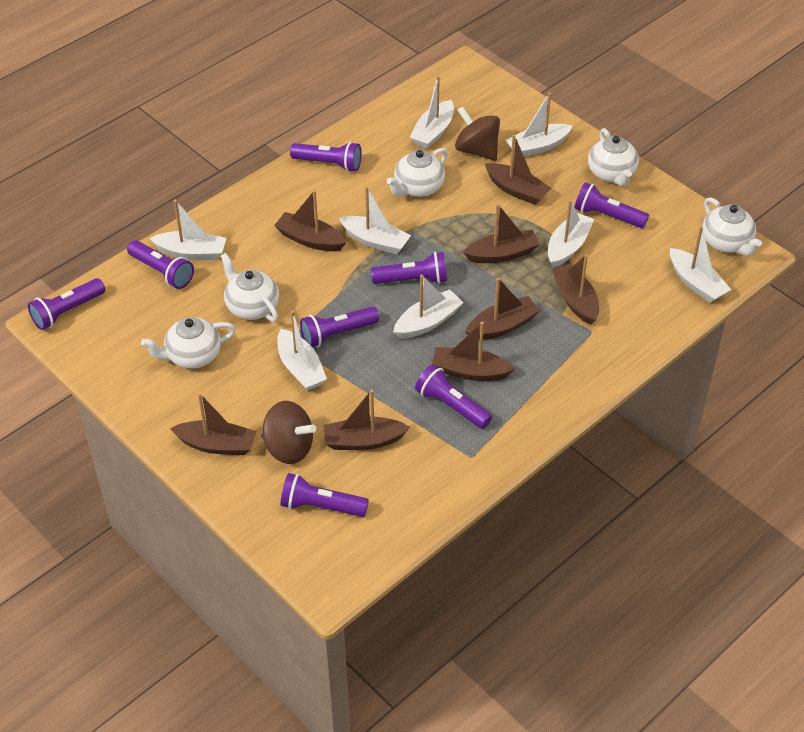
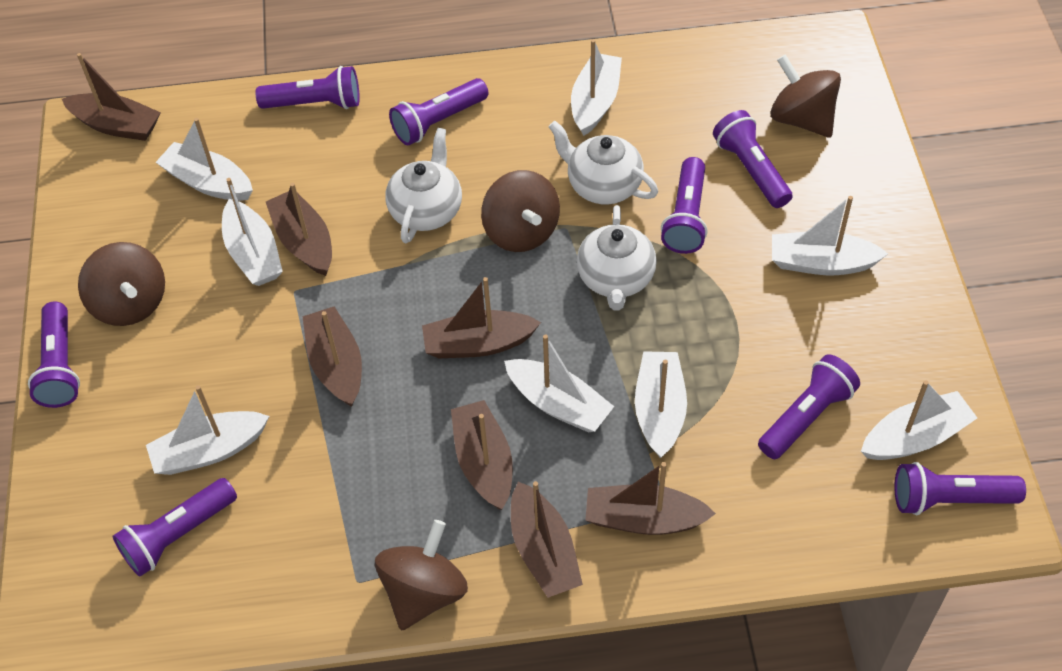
brown boat: [170,393,256,455] [274,190,346,251] [323,390,410,450] [432,322,516,381] [463,204,540,263] [465,278,540,340] [485,135,551,205] [552,254,599,325] = 8 -> [62,53,161,141] [266,183,332,276] [302,306,362,407] [422,277,541,358] [451,400,513,510] [511,481,583,598] [585,462,716,535] = 7
brown spinning top: [261,401,316,464] [455,106,500,161] = 2 -> [78,242,165,326] [375,520,468,631] [481,170,560,252] [770,54,841,138] = 4
white teapot: [141,317,236,369] [221,253,279,322] [387,148,448,197] [588,128,639,187] [702,197,762,256] = 5 -> [385,128,462,243] [548,121,658,204] [577,205,657,310] = 3

